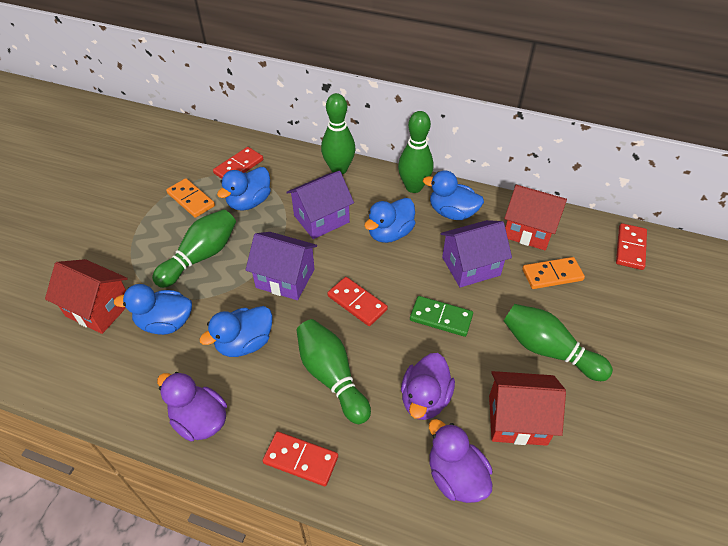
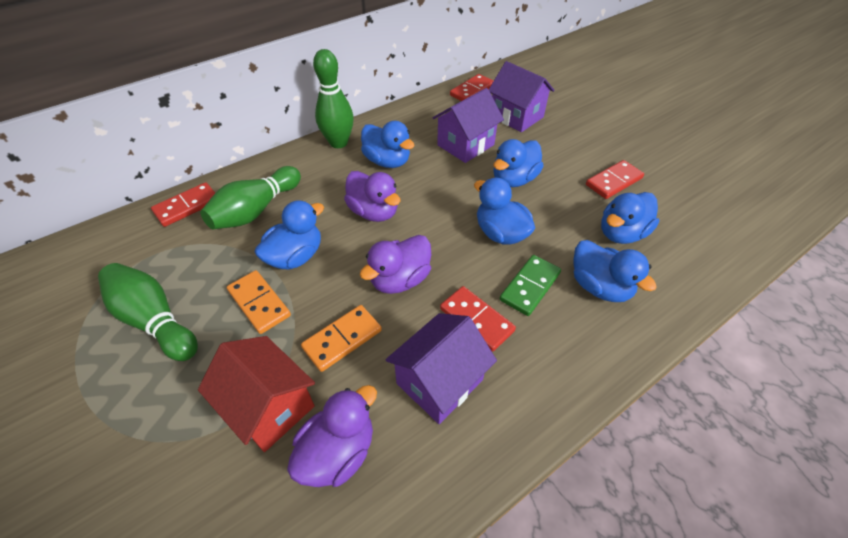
blue duck: [114,284,192,335] [199,306,273,357] [217,167,271,211] [364,198,416,243] [423,170,484,220] = 5 -> [255,201,324,269] [361,121,415,168] [474,178,535,245] [494,139,544,187] [574,240,657,302] [601,192,659,244] = 6
green bowling pin: [152,209,236,288] [297,319,371,424] [321,93,356,174] [398,111,433,193] [504,304,613,381] = 5 -> [98,263,198,361] [200,166,301,229] [313,49,354,148] = 3
red house: [45,259,128,334] [489,371,566,446] [504,185,567,250] = 3 -> [198,336,315,452] = 1

